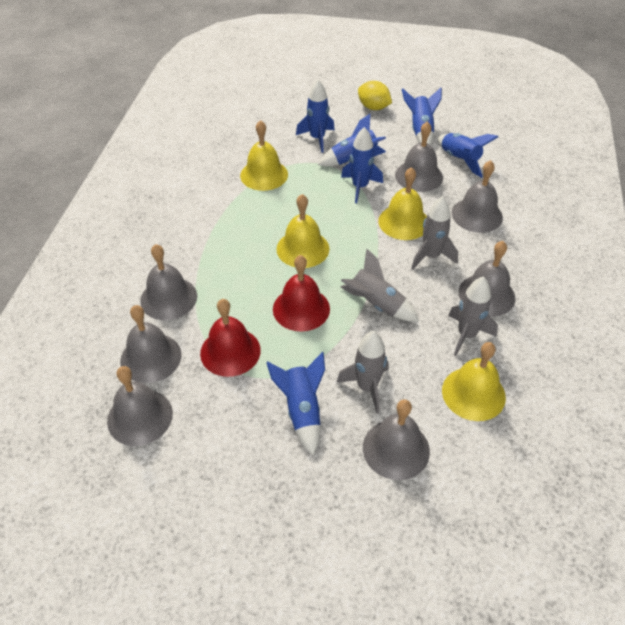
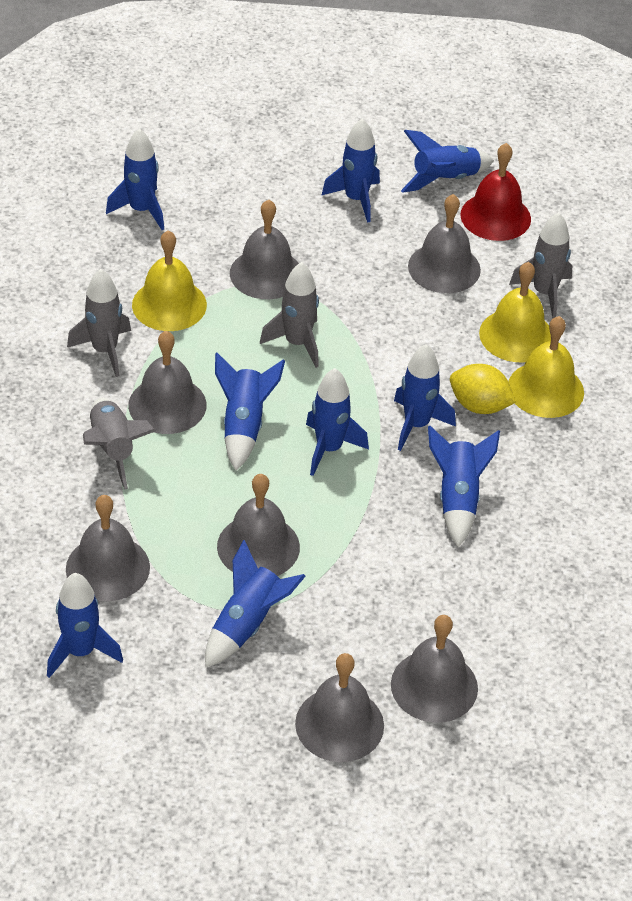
blue rocket: [266,352,325,455] [296,79,335,153] [318,114,386,167] [341,127,383,203] [402,88,442,145] [438,133,498,178] = 6 -> [47,573,123,678] [106,129,164,230] [205,540,306,667] [215,353,285,470] [306,368,369,476] [322,118,380,223] [394,344,456,451] [401,130,494,193] [428,426,500,547] = 9
red bell: [200,299,261,377] [273,255,330,332] = 2 -> [460,143,531,241] = 1
yellow bell: [240,120,288,191] [276,194,330,268] [378,167,427,240] [442,342,506,421] = 4 -> [132,230,207,331] [479,262,551,362] [508,316,584,418] = 3

